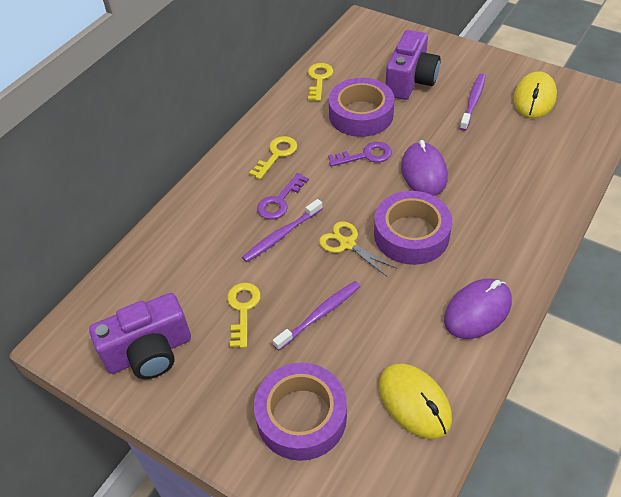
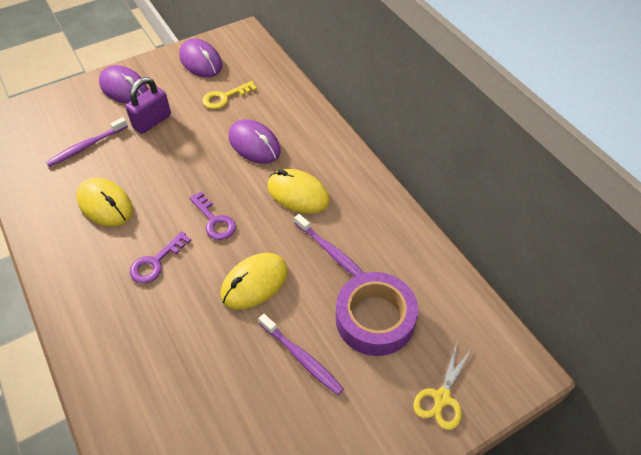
purple camera: [89,293,191,379] [386,30,441,100] = 2 -> none = 0
purple mouse: [401,140,448,196] [444,278,512,339] = 2 -> [99,65,148,103] [179,38,223,77] [229,119,281,164] = 3
purple padlock: none = 0 -> [125,77,171,134] = 1
purple tape: [254,363,347,461] [329,78,395,137] [374,191,452,265] = 3 -> [336,272,418,356] = 1
yellow key: [227,283,261,348] [249,136,297,180] [308,63,333,101] = 3 -> [203,81,257,109] = 1
yellow mouse: [379,364,452,439] [513,71,557,118] = 2 -> [76,178,133,227] [221,253,288,309] [268,169,330,214] = 3

